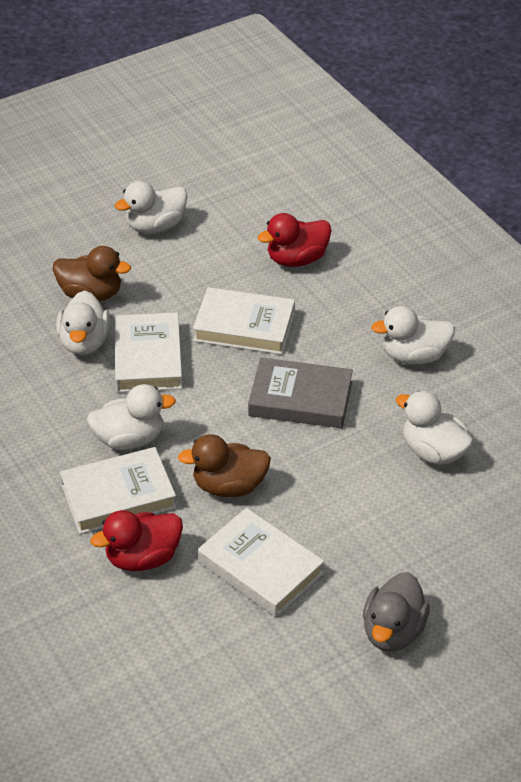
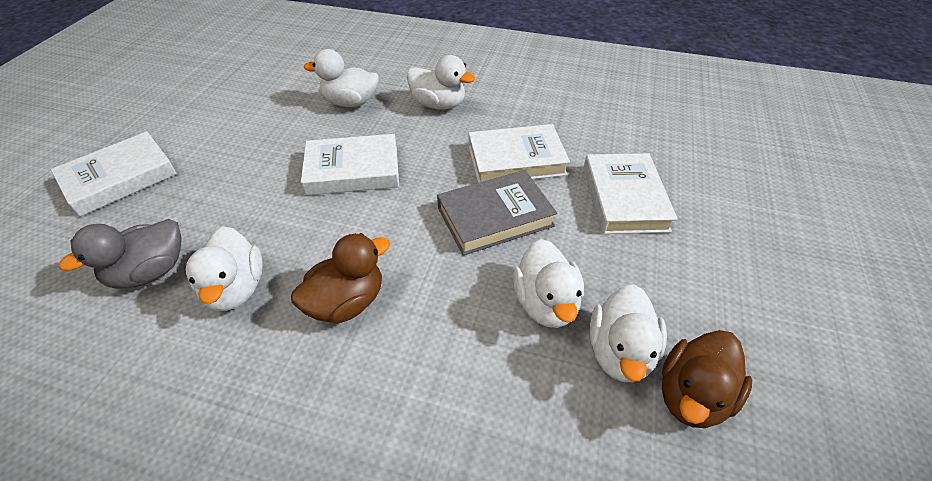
red duck: [90,510,183,571] [258,213,332,267] = 2 -> none = 0

